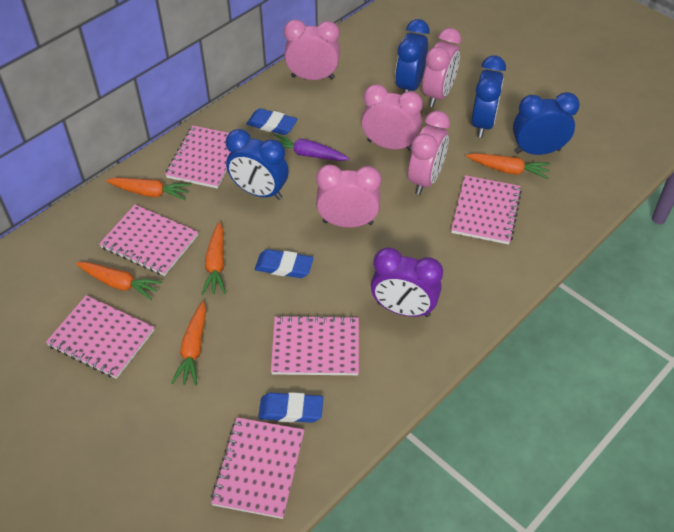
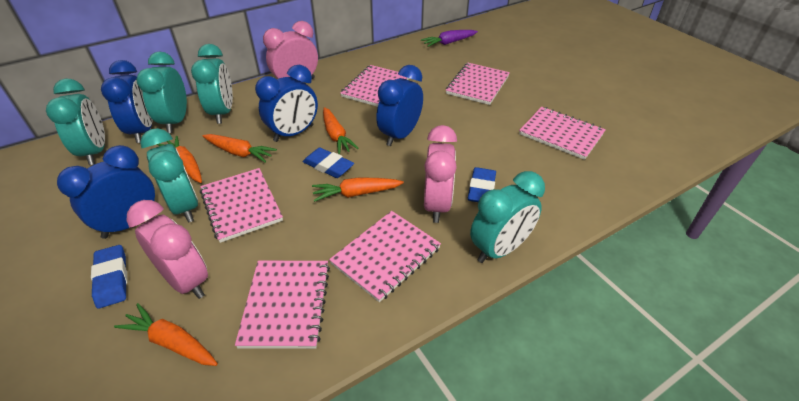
pink clock: [284,19,340,80] [316,164,381,228] [361,84,423,151] [408,111,450,195] [422,28,462,107] = 5 -> [127,200,208,299] [263,21,318,79] [424,125,457,223] = 3
purple clock: [371,248,443,317] = 1 -> none = 0
turquoise clock: none = 0 -> [46,79,105,165] [136,51,187,133] [140,128,198,223] [191,44,233,124] [470,171,545,263] = 5

